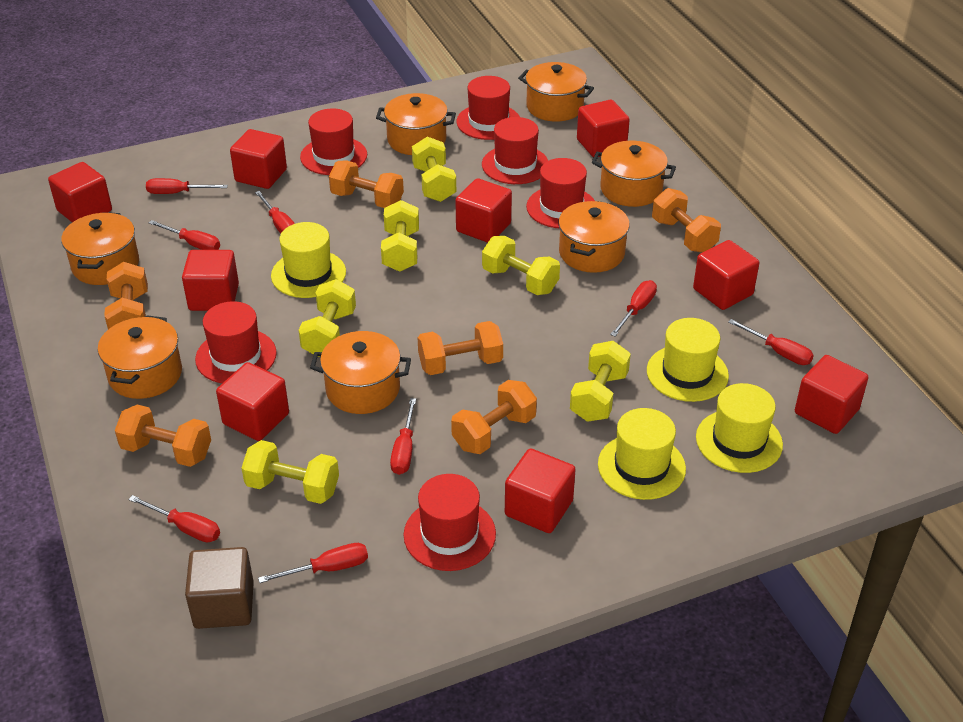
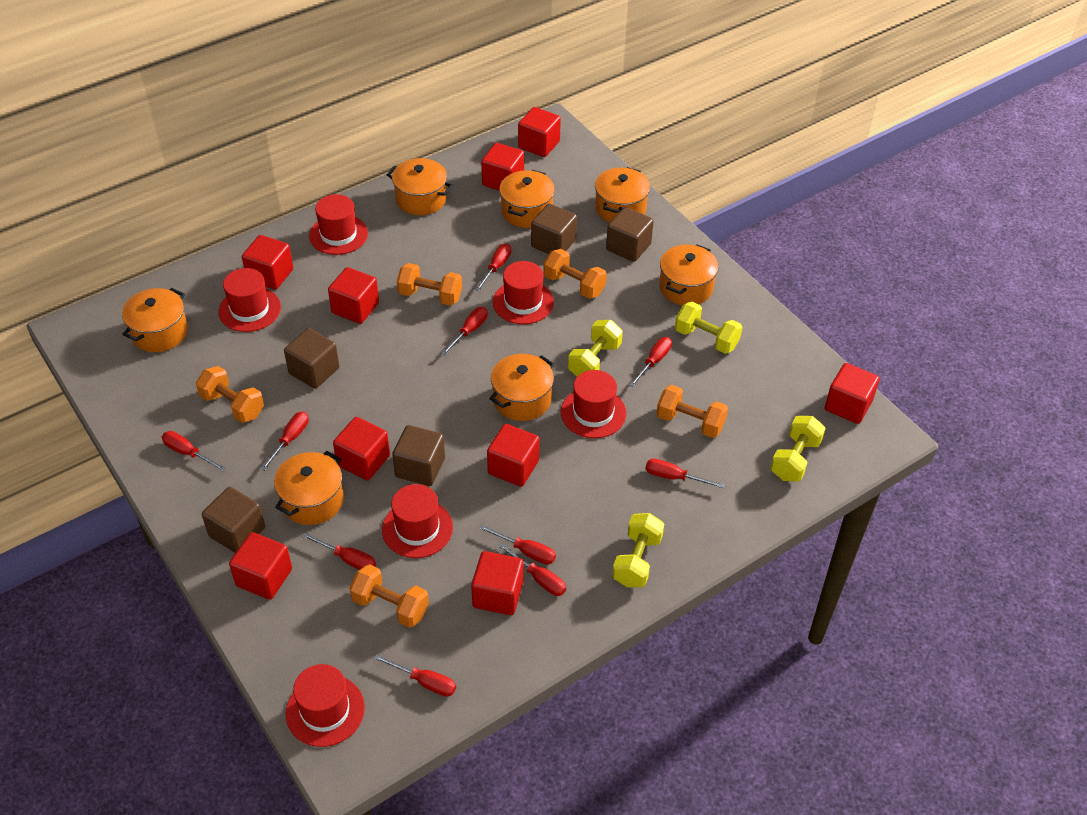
brown cube: [185,547,254,629] = 1 -> [202,487,265,553] [284,328,339,389] [392,425,445,486] [531,204,577,254] [606,207,654,262] = 5
orange dumbbell: [104,262,148,329] [115,404,211,467] [329,160,404,208] [418,321,503,375] [451,380,537,454] [652,188,721,253] = 6 -> [196,366,264,423] [350,564,429,628] [397,263,462,306] [543,249,607,299] [656,385,728,438] = 5
red screwdriver: [128,495,220,543] [146,178,228,194] [149,220,220,250] [255,191,295,234] [258,543,368,583] [390,398,416,475] [610,280,657,337] [728,319,814,365] = 8 -> [162,431,226,471] [261,412,309,471] [302,532,376,570] [373,654,456,697] [441,307,488,356] [475,244,511,291] [479,525,556,564] [498,543,566,596] [629,337,672,387] [646,459,724,488] = 10
yellow dumbbell: [242,440,339,504] [299,279,356,357] [381,200,419,272] [412,137,456,202] [482,236,560,295] [570,341,631,422] = 6 -> [568,320,623,377] [612,513,664,588] [675,302,743,354] [770,416,826,482] = 4
yellow hat: [271,222,346,298] [598,408,686,500] [647,318,729,402] [696,383,783,473] = 4 -> none = 0

